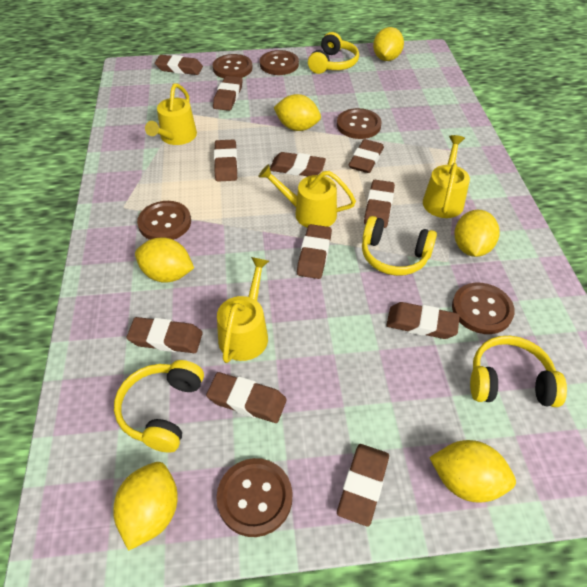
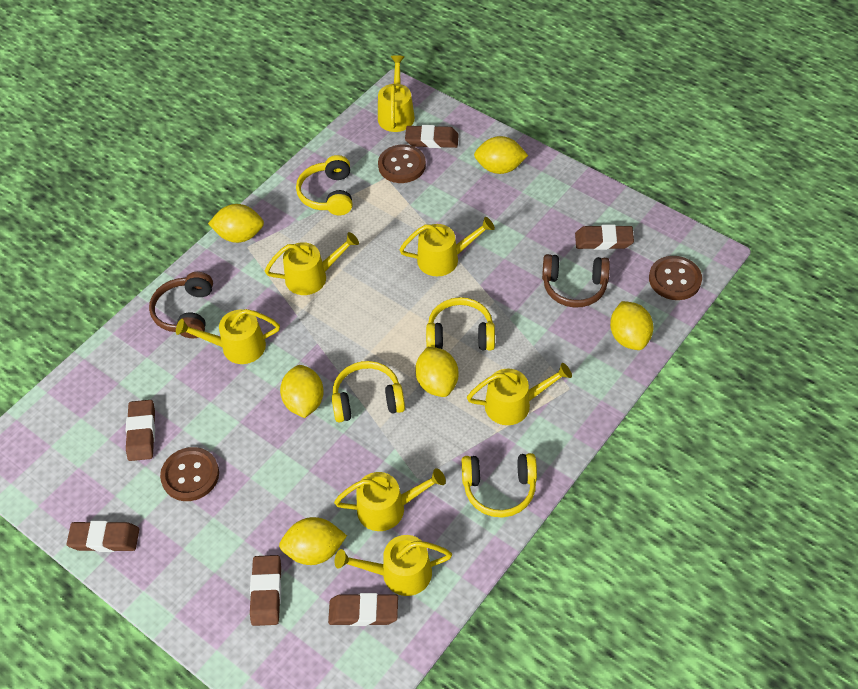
brown button: [137,201,191,240] [213,54,253,78] [216,458,292,537] [260,50,299,75] [337,108,382,139] [452,283,515,334] = 6 -> [160,447,219,501] [378,145,426,183] [649,256,702,300] = 3
brown eraser: [127,317,203,353] [155,55,203,75] [206,372,287,423] [213,76,243,111] [214,139,238,182] [270,152,326,176] [297,224,332,279] [337,444,389,527] [349,139,384,173] [364,180,395,228] [386,302,460,339] = 11 -> [67,521,139,552] [126,400,155,461] [250,555,281,626] [328,593,398,626] [405,125,459,148] [575,225,634,250] = 6
brown headphones: none = 0 -> [149,272,213,338] [542,254,610,308] = 2
yellow watering can: [145,84,197,145] [217,257,269,363] [258,164,356,228] [423,135,470,218] = 4 -> [176,309,280,364] [265,232,359,295] [334,468,446,531] [334,535,452,596] [378,55,415,132] [399,217,495,276] [467,363,572,425] = 7

